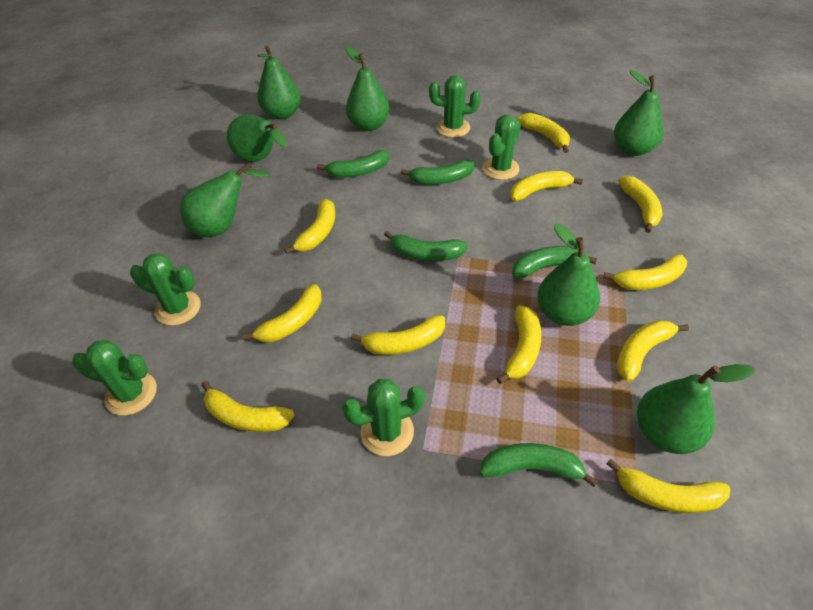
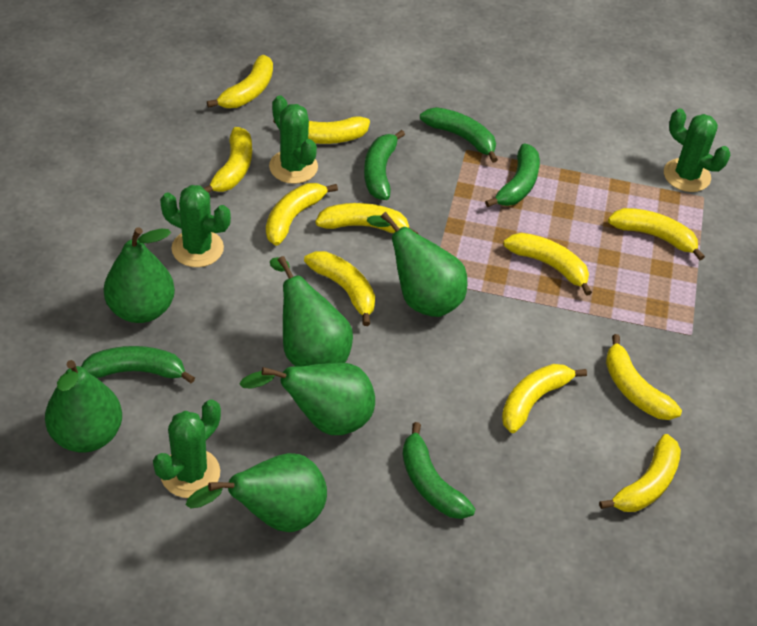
green cactus: [72,340,157,416] [130,253,201,326] [342,379,425,456] [429,75,481,138] [483,115,521,180] = 5 -> [153,399,221,498] [160,185,231,267] [269,95,318,184] [664,109,730,192] = 4
green pear: [180,162,271,237] [227,114,288,162] [257,45,301,120] [345,46,390,131] [537,224,600,326] [614,70,663,156] [637,364,755,454] = 7 -> [45,360,122,453] [104,227,175,323] [186,453,327,532] [239,363,375,435] [270,256,353,367] [367,212,467,317] = 6

